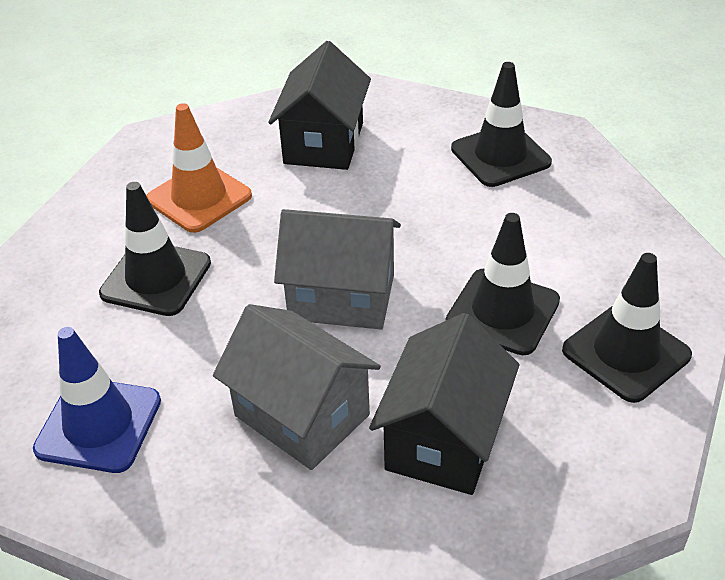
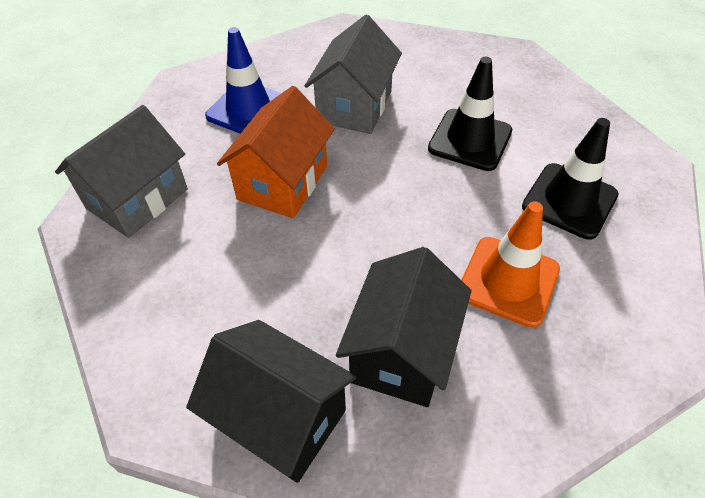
black traffic cone: [99,182,211,316] [445,213,560,355] [451,62,552,187] [562,253,692,403] = 4 -> [428,57,512,171] [522,118,619,240] = 2
orange house: none = 0 -> [217,86,335,218] = 1

